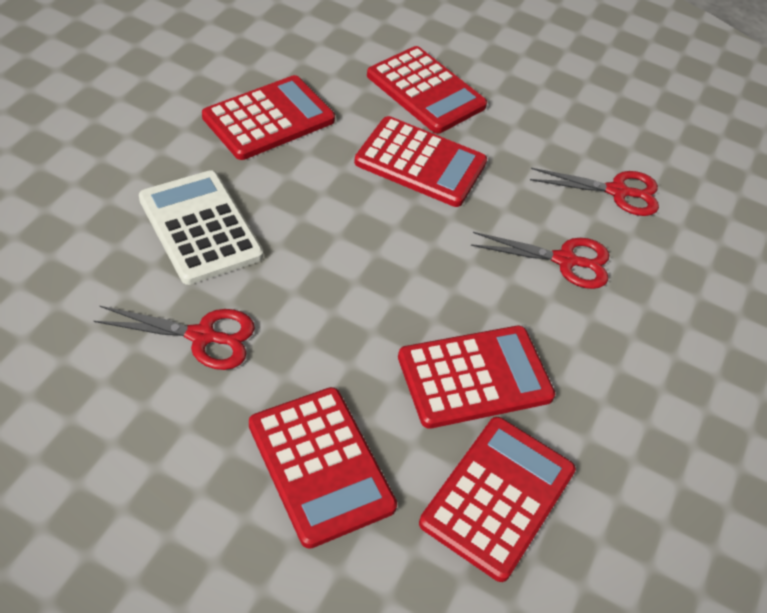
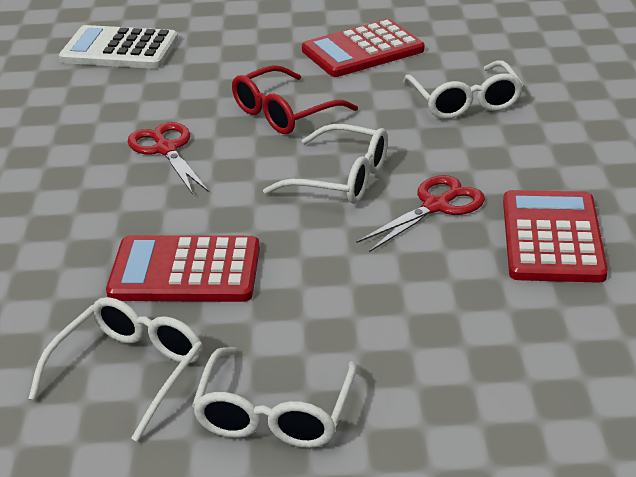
red calculator: [202,75,335,160] [249,387,397,549] [354,116,487,207] [367,46,487,134] [398,326,555,429] [419,417,576,582] = 6 -> [106,235,260,302] [302,19,424,77] [503,190,608,283] = 3
red glasses: none = 0 -> [232,65,358,134] = 1
red scissors: [94,306,255,370] [471,232,609,289] [530,168,659,216] = 3 -> [128,122,209,194] [357,175,485,252] = 2
white glasses: none = 0 -> [28,297,203,442] [192,347,357,448] [263,124,388,204] [403,60,523,119] = 4

